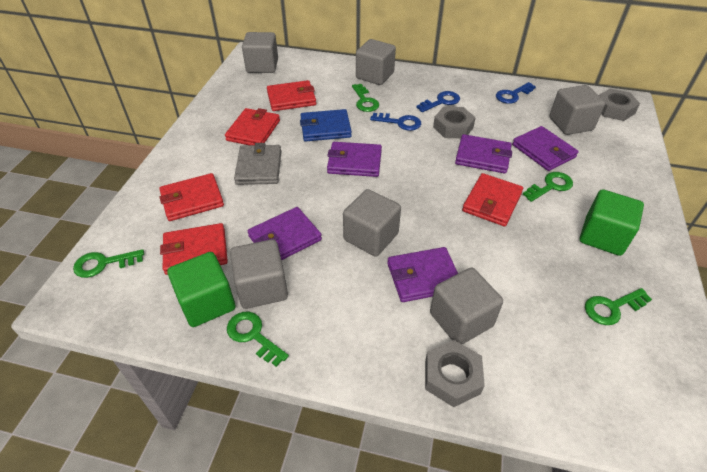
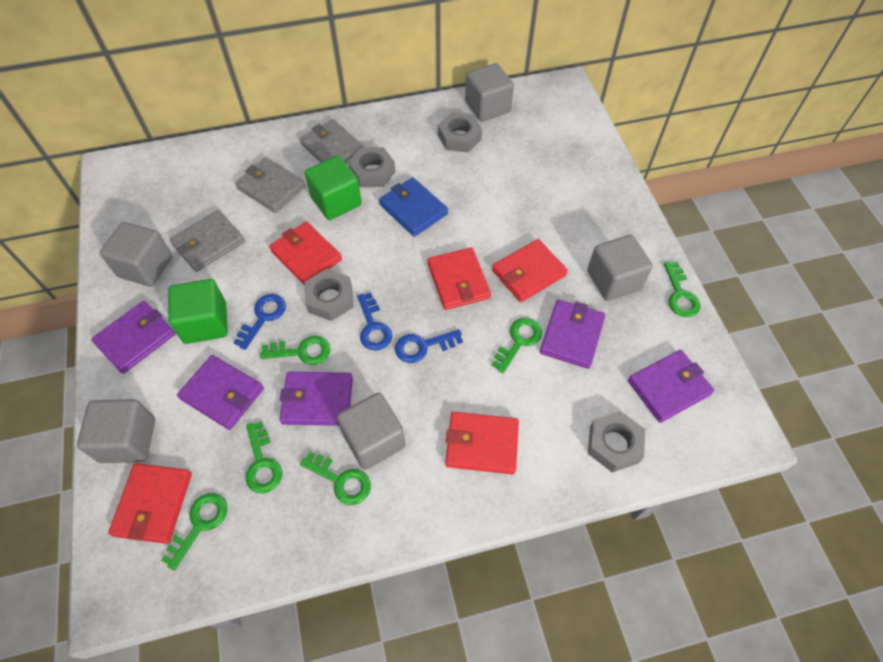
green key: [73,249,144,278] [227,312,289,367] [352,84,379,112] [523,172,573,202] [585,288,652,325] = 5 -> [161,493,227,571] [245,421,282,494] [260,336,331,365] [300,451,371,505] [491,318,542,373] [664,262,700,317] = 6
grey cube: [230,239,288,309] [242,32,278,73] [343,189,401,257] [356,39,396,85] [430,268,503,345] [549,85,605,135] = 6 -> [77,399,155,463] [100,222,172,287] [337,392,405,470] [465,63,514,122] [587,235,653,301] = 5
grey nut: [425,340,485,407] [433,107,476,138] [599,89,640,121] = 3 -> [305,269,353,321] [348,147,395,187] [438,112,482,152] [588,411,645,473] = 4
grey wallet: [234,143,281,185] = 1 -> [170,210,245,272] [235,158,305,213] [300,119,364,164] = 3

